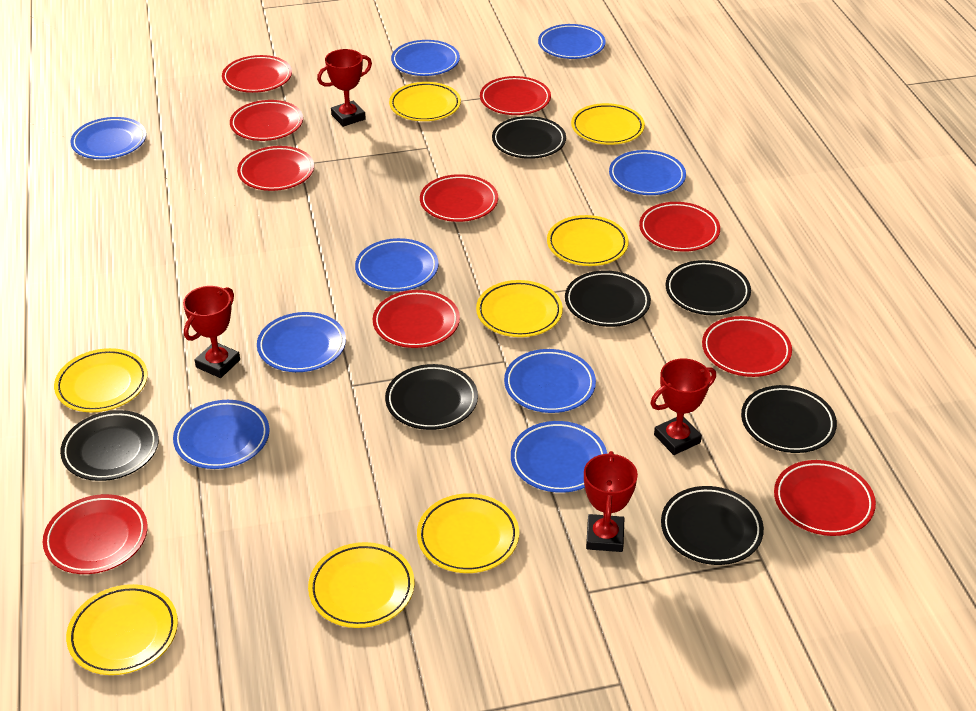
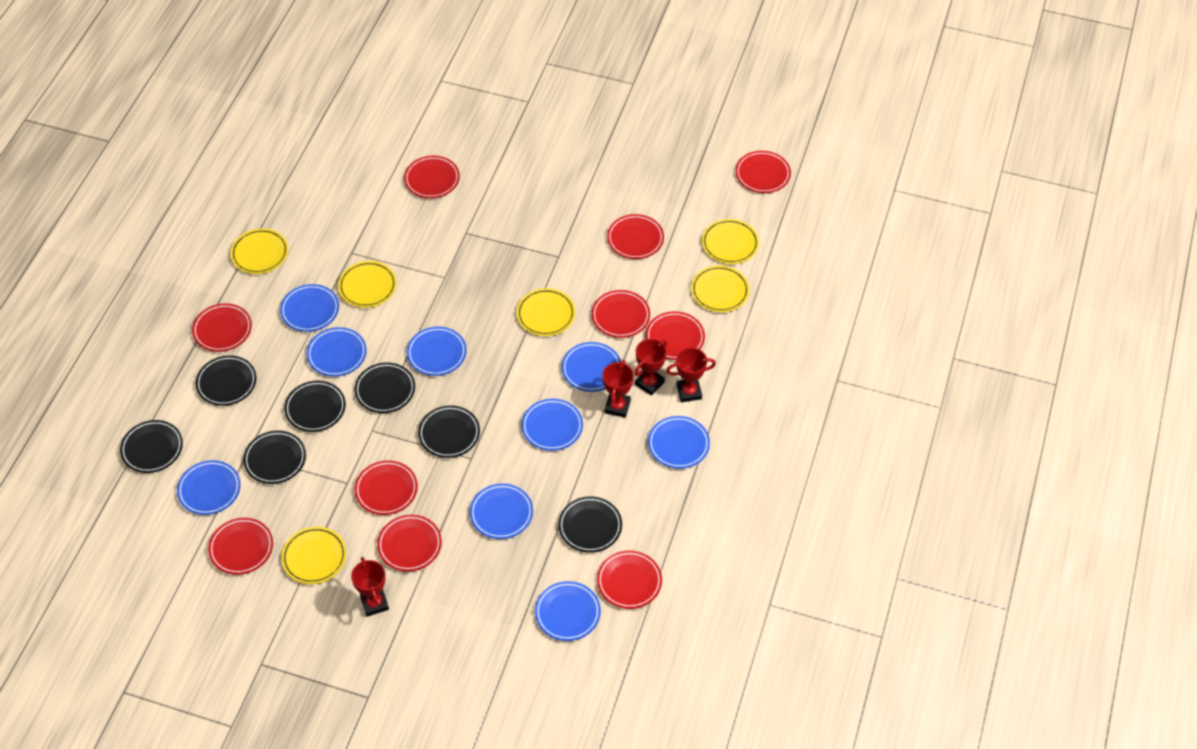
yellow plate: [54,348,148,412] [66,584,178,675] [308,542,414,628] [389,82,461,121] [417,493,519,573] [476,280,563,337] [547,215,629,266] [571,103,645,145] = 8 -> [230,228,288,274] [281,527,346,584] [338,261,397,308] [516,288,575,336] [691,265,749,312] [702,219,759,264] = 6

